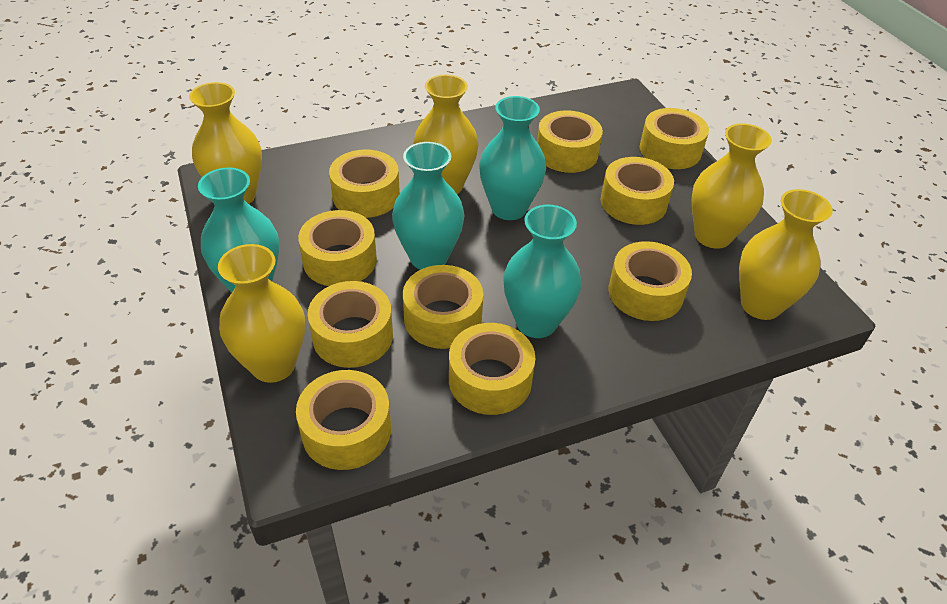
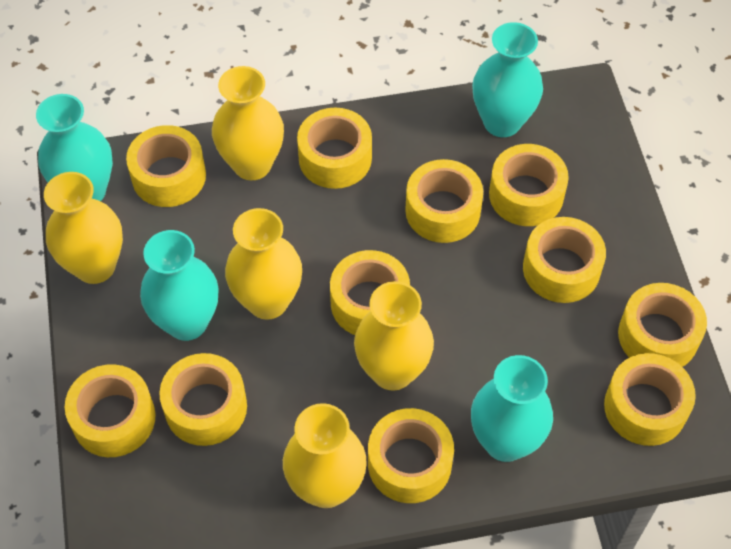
yellow tape: [296,370,391,470] [298,210,377,286] [308,281,393,368] [329,149,400,218] [403,265,483,349] [449,323,535,415] [537,110,603,173] [600,157,674,225] [608,241,692,321] [640,108,709,169] = 10 -> [65,364,155,457] [126,125,206,207] [159,353,247,446] [297,108,372,189] [330,250,410,335] [368,408,454,503] [405,159,483,243] [489,144,569,226] [523,217,606,303] [604,353,696,446] [618,283,707,367] = 11

